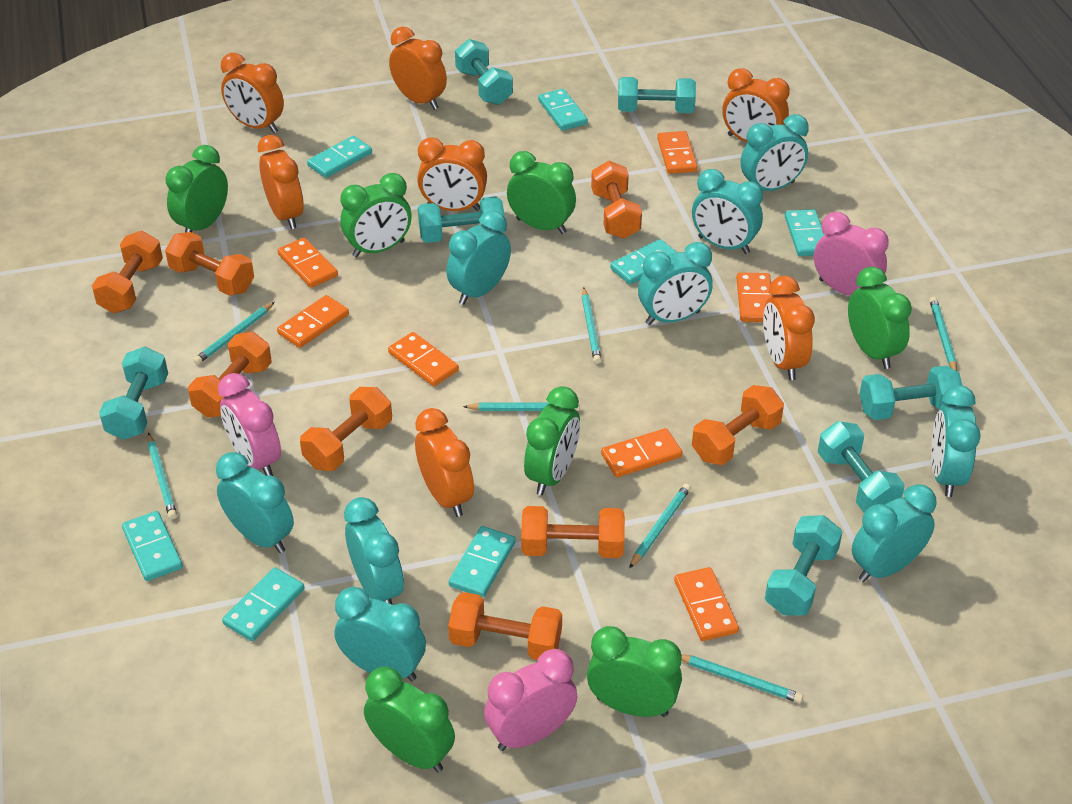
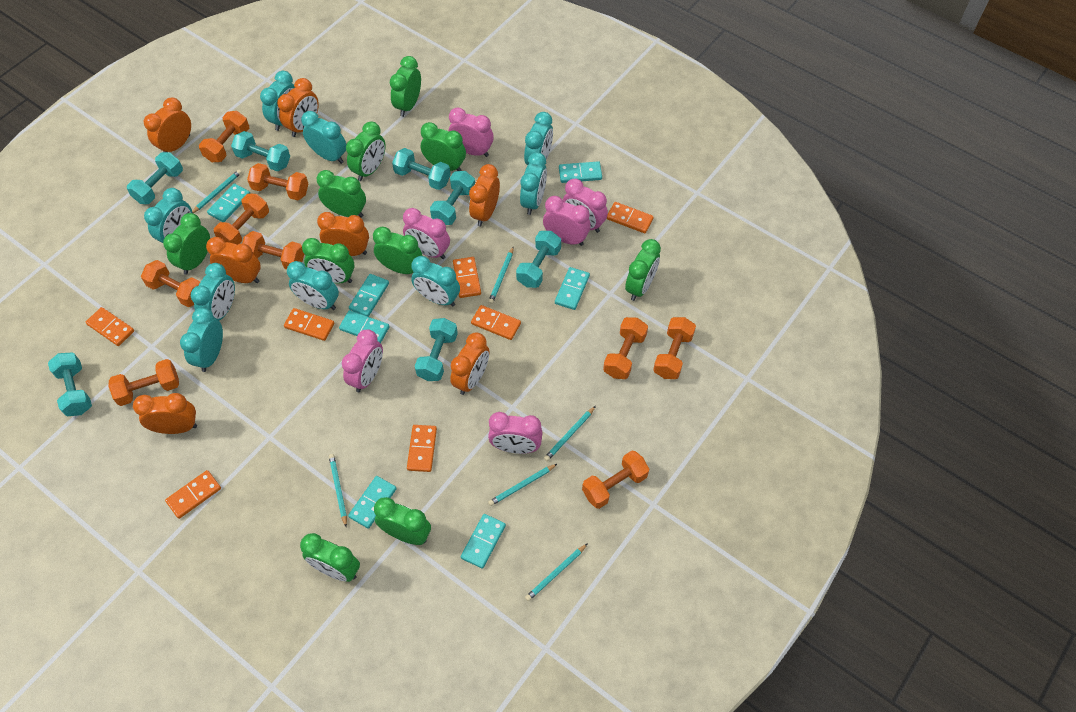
green clock: [165,145,228,232] [340,173,412,257] [364,667,455,772] [507,151,576,234] [524,386,580,495] [587,626,682,717] [848,267,912,369] = 7 -> [163,213,210,275] [300,533,360,582] [302,238,355,284] [317,170,366,218] [346,121,386,181] [373,227,422,274] [374,497,431,545] [390,56,421,117] [421,122,466,171] [625,239,661,301] = 10
orange dumbbell: [92,231,163,313] [165,232,254,296] [188,332,272,418] [300,387,392,471] [448,592,562,660] [521,506,625,558] [591,161,642,239] [692,385,784,465] = 8 -> [108,359,179,406] [141,260,200,307] [199,111,249,162] [214,193,269,245] [242,231,304,269] [247,163,308,200] [582,451,649,509] [603,317,648,379] [653,317,696,379] = 9
pink clock: [218,373,281,476] [484,649,578,751] [814,212,889,296] = 3 -> [342,329,383,392] [403,208,450,259] [449,107,494,157] [488,412,543,454] [543,196,591,246] [563,179,608,233] = 6
turquoise pencil: [148,433,177,519] [193,302,275,365] [463,402,580,411] [582,287,601,364] [629,484,691,569] [681,654,803,703] [929,297,957,371] = 7 -> [192,170,242,213] [329,454,347,527] [488,246,514,304] [488,464,557,506] [525,543,588,601] [544,406,596,461] = 6

